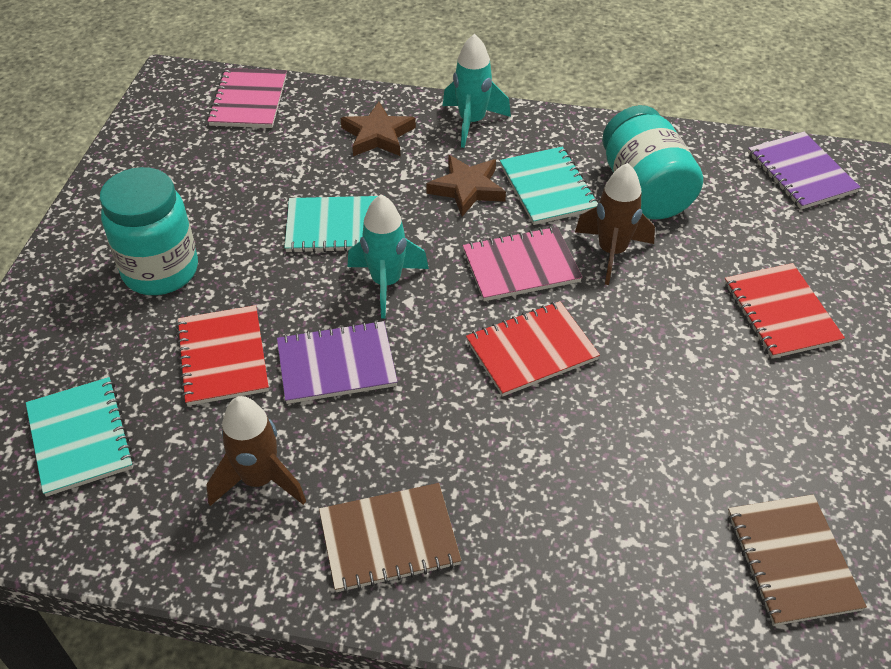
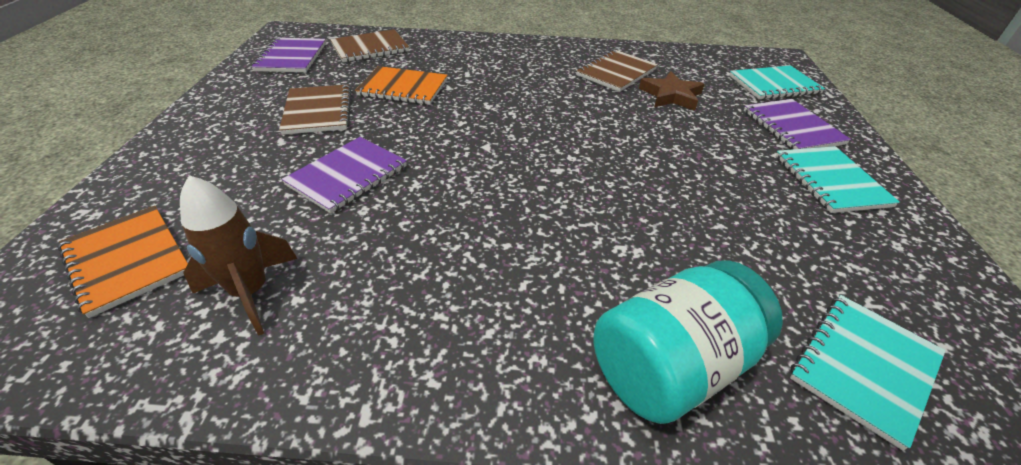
brown notebook: [319,483,462,593] [728,495,867,626] = 2 -> [279,84,351,135] [330,29,409,62] [576,50,658,92] = 3
brown rocket: [206,396,306,506] [575,163,655,285] = 2 -> [180,175,298,336] = 1
brown star: [340,102,416,156] [426,155,506,217] = 2 -> [639,71,704,111] = 1
orange notebook: none = 0 -> [58,206,188,318] [355,66,448,105] = 2
pink notebook: [207,68,287,128] [463,226,582,301] = 2 -> none = 0
purple notebook: [277,320,398,404] [748,132,861,210] = 2 -> [251,38,326,72] [282,137,407,214] [744,99,851,149] = 3
red notebook: [176,305,269,406] [466,301,600,397] [724,263,845,358] = 3 -> none = 0
turquoise jar: [100,167,198,295] [602,105,703,219] = 2 -> [594,260,783,424] = 1
turquoise rocket: [348,195,429,318] [443,34,511,148] = 2 -> none = 0

